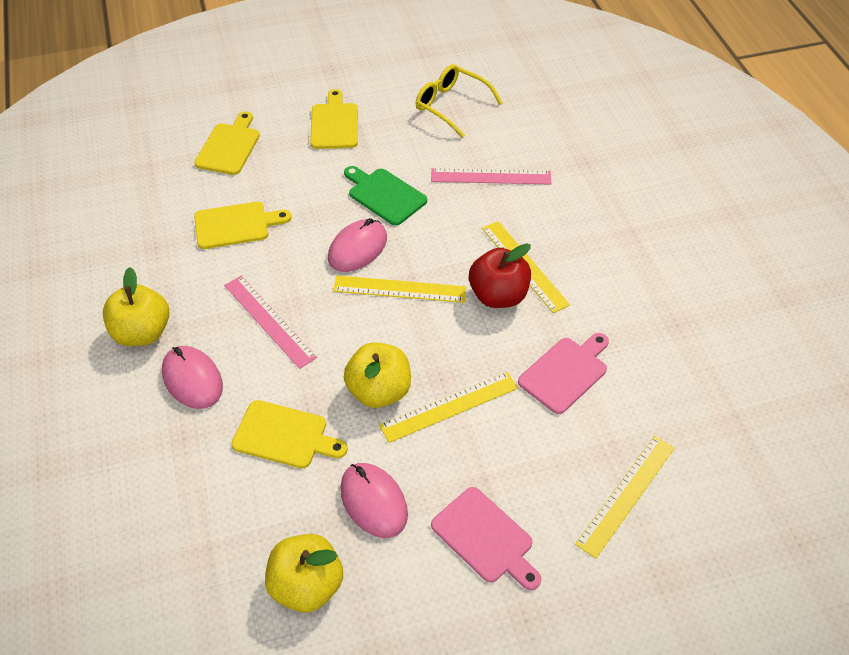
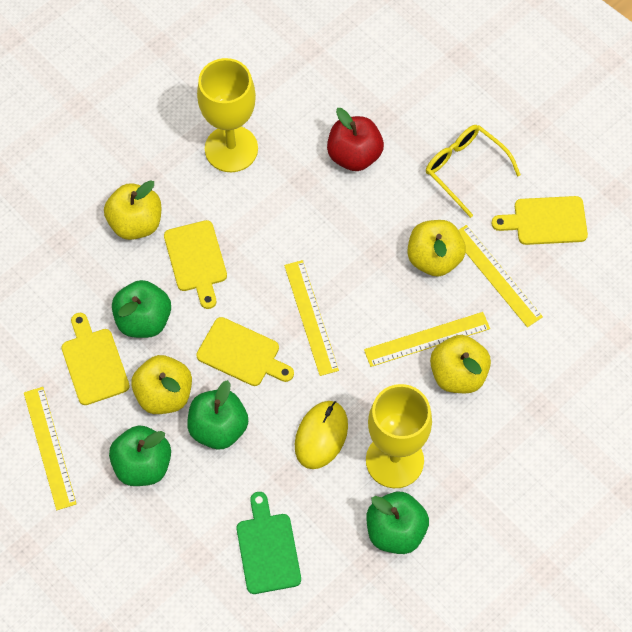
green apple: none = 0 -> [109,425,171,486] [112,280,171,338] [187,380,248,449] [367,492,429,554] = 4
pink cutting board: [431,487,541,590] [518,333,609,414] = 2 -> none = 0
pink mouse: [162,346,223,409] [328,218,387,272] [340,463,408,538] = 3 -> none = 0
pink ruler: [224,275,317,369] [431,168,552,185] = 2 -> none = 0
yellow apple: [103,267,169,346] [265,534,343,613] [344,342,411,408] = 3 -> [104,180,161,240] [131,355,192,414] [408,220,466,277] [430,335,491,393] = 4
yellow goblet: none = 0 -> [197,58,258,172] [366,384,432,488] = 2
yellow mouse: none = 0 -> [295,401,348,469] = 1

